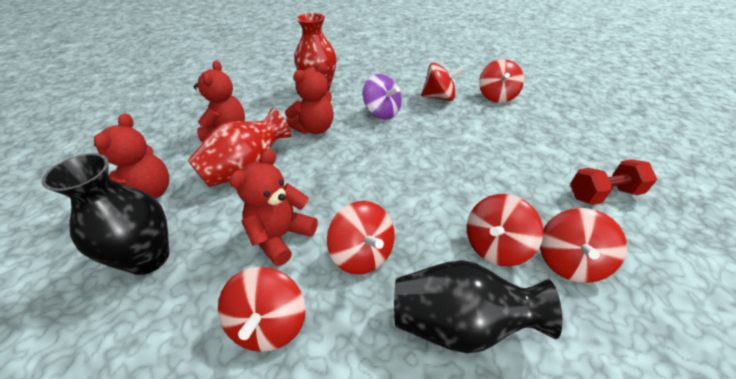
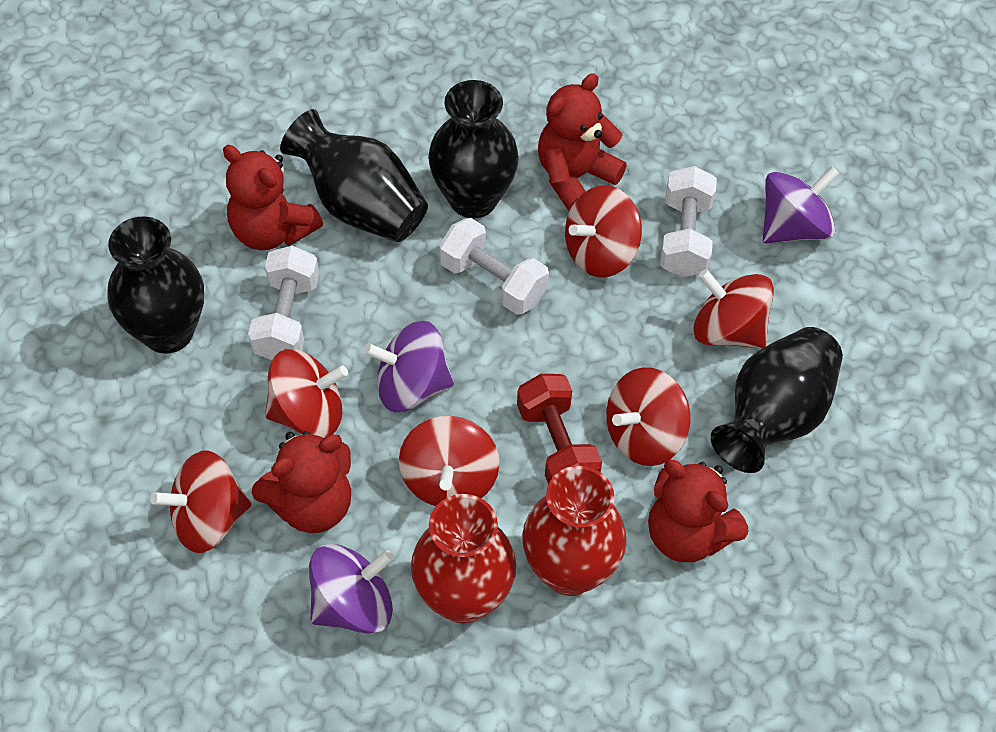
black vase: [42,153,169,275] [394,260,562,354] = 2 -> [108,216,204,354] [280,109,428,242] [428,80,519,218] [711,327,843,473] = 4
purple spinning top: [363,74,401,120] = 1 -> [309,544,394,634] [364,321,454,412] [763,167,840,244] = 3
white dumbbell: none = 0 -> [248,246,319,360] [439,218,549,315] [660,166,717,277] = 3

